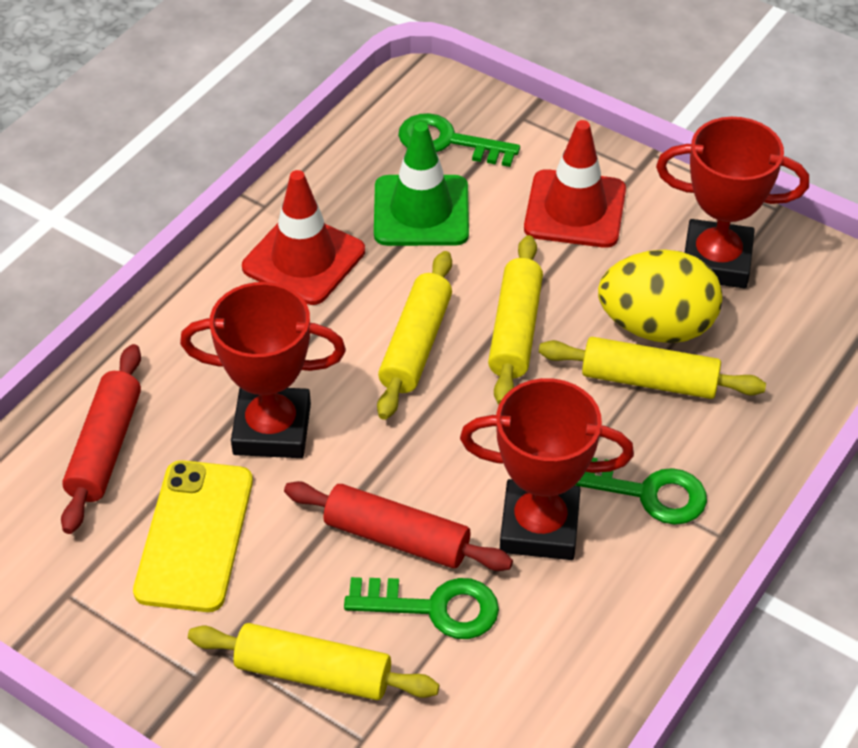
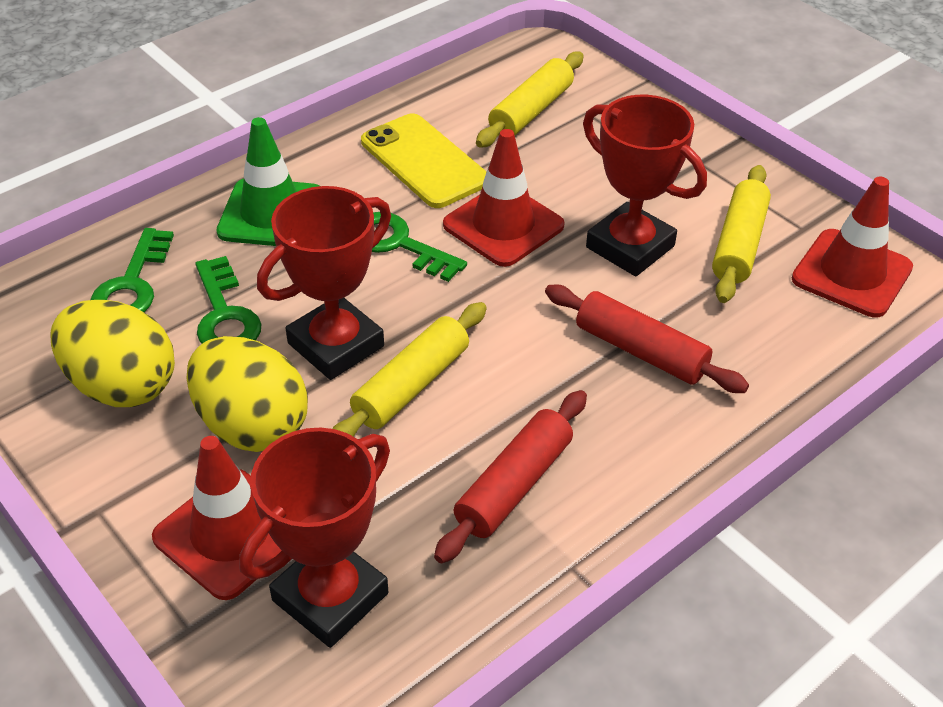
red traffic cone: [242,170,365,305] [524,120,626,248] = 2 -> [152,436,282,600] [443,129,565,267] [792,177,913,317] = 3
yellow egg: [598,250,722,343] = 1 -> [50,300,175,407] [187,336,308,452] = 2
yellow rolling pin: [188,623,440,700] [377,251,452,420] [488,235,543,405] [539,337,766,399] = 4 -> [332,302,487,437] [476,52,584,148] [712,165,771,303] = 3

